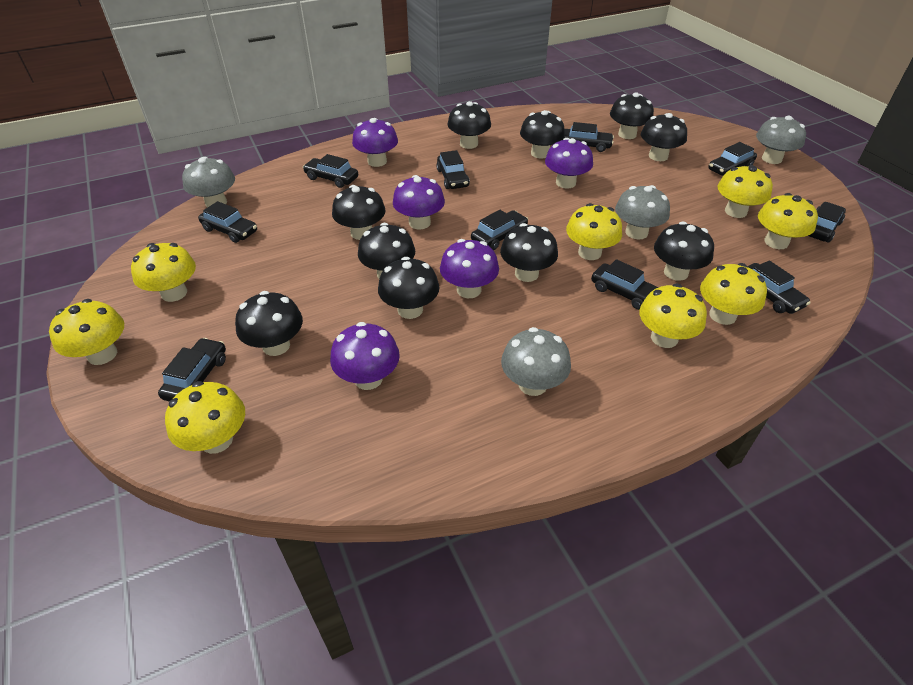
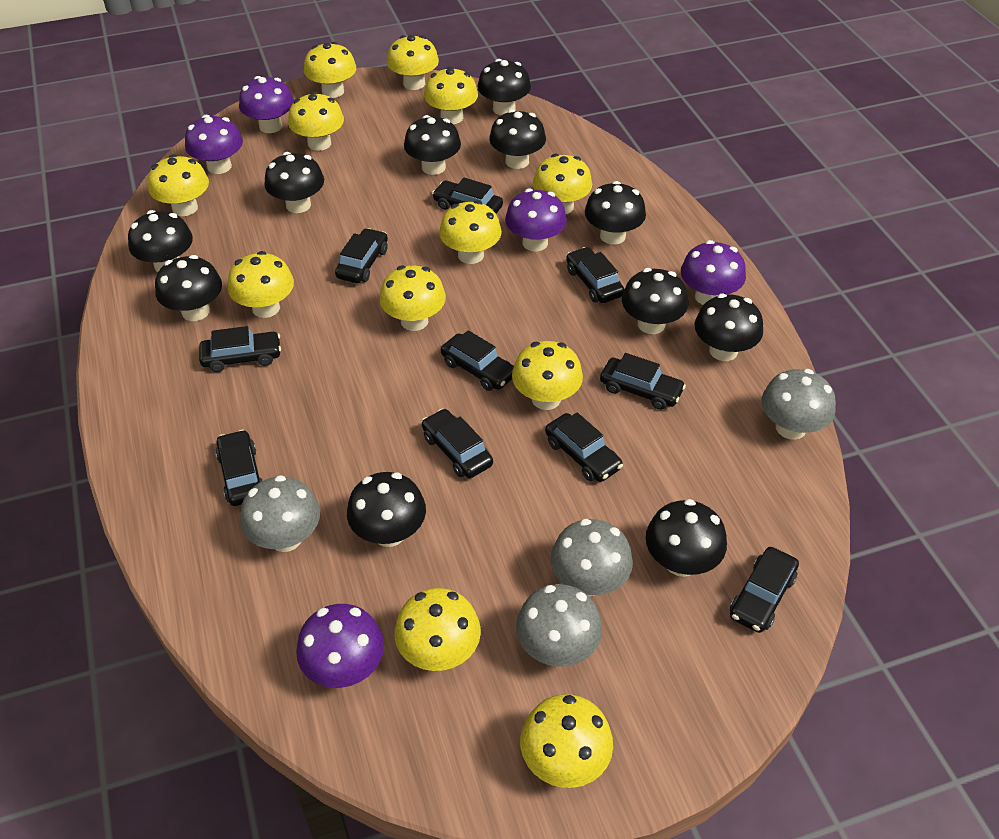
black mushroom: [235,291,303,356] [332,185,386,240] [358,223,415,279] [378,257,439,319] [447,101,491,149] [500,223,558,282] [520,110,565,159] [610,92,654,139] [641,113,687,161] [654,222,714,281] = 10 -> [128,210,193,272] [155,255,222,321] [264,152,324,213] [347,472,426,547] [404,115,461,175] [477,59,531,115] [489,109,546,169] [585,181,646,244] [622,268,688,334] [646,499,727,577] [694,293,763,361] = 11
yellow mushroom: [49,299,124,365] [131,243,196,302] [165,381,245,454] [566,203,622,260] [639,284,707,348] [700,263,767,325] [718,165,773,218] [758,193,818,249] = 8 -> [148,154,209,216] [228,251,294,318] [288,92,344,151] [304,42,356,98] [379,265,446,331] [387,35,439,90] [394,588,481,671] [424,66,478,124] [439,201,502,264] [512,341,583,410] [520,694,613,788] [533,154,592,214] = 12

